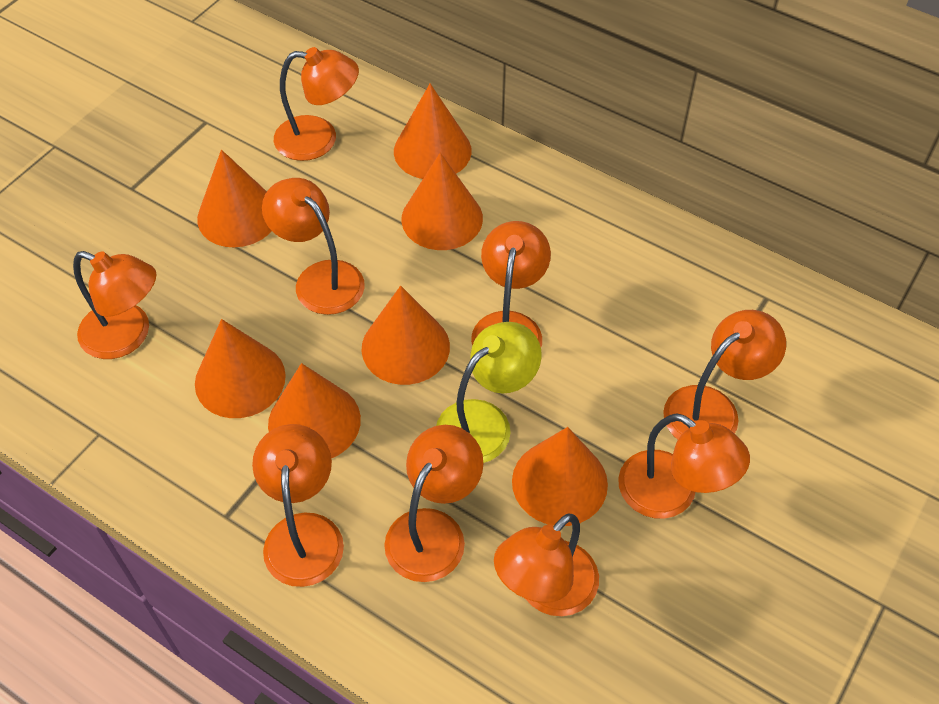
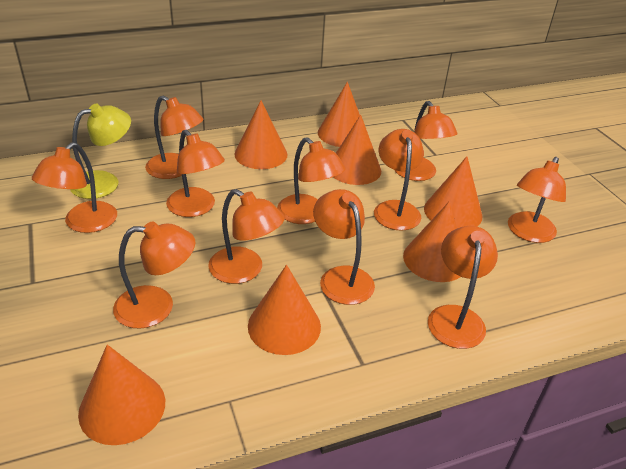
orange lamp: [73,251,157,359] [252,424,344,587] [262,178,365,315] [274,47,359,161] [384,425,483,582] [471,221,551,347] [494,514,599,616] [618,413,750,519] [663,310,786,439] = 9 -> [32,142,117,233] [113,221,195,329] [145,96,203,179] [166,130,225,217] [208,189,285,284] [277,137,346,224] [313,189,375,305] [374,129,424,231] [395,101,457,181] [428,226,498,349] [508,157,566,243] = 11

